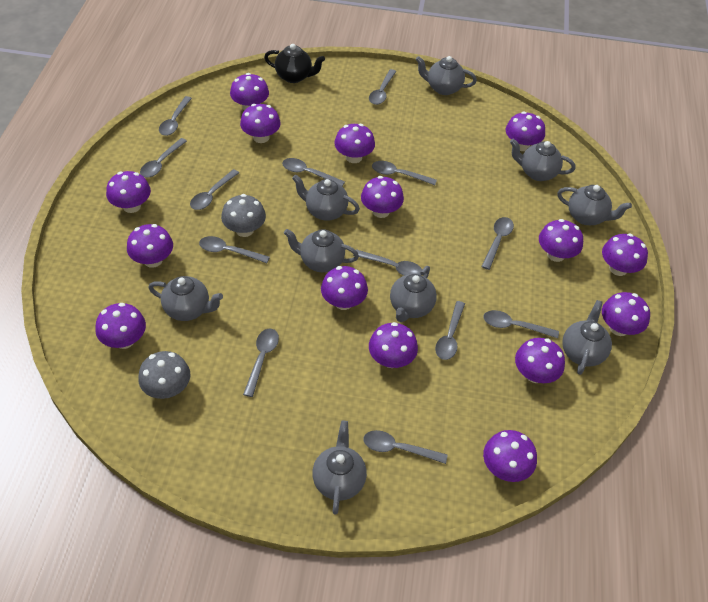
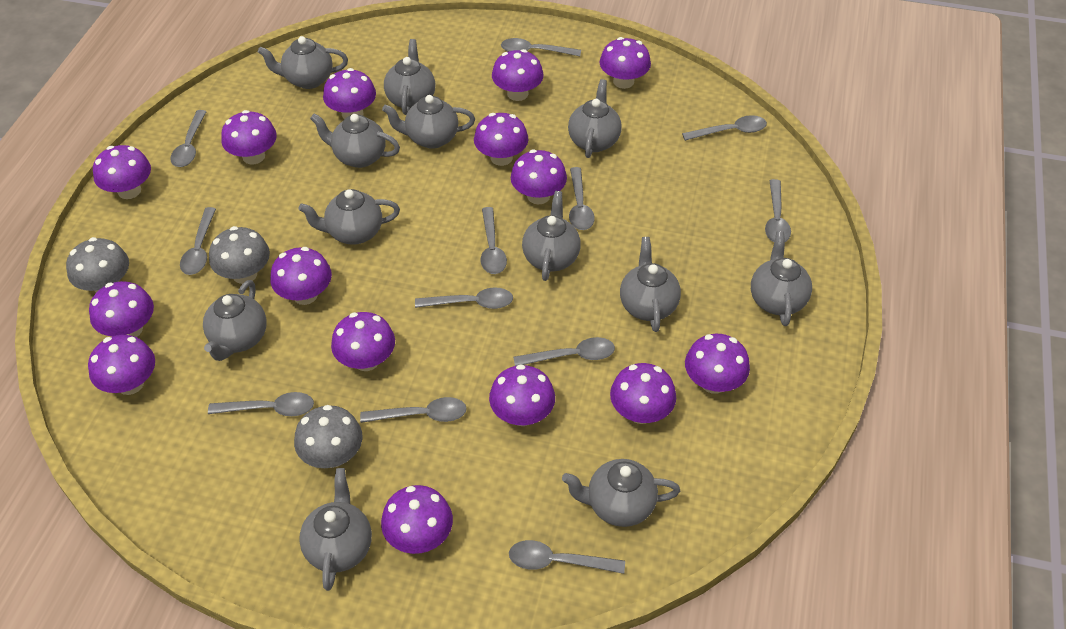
black teapot: [264,44,325,83] = 1 -> none = 0
grey mushroom: [138,351,190,399] [221,194,266,237] = 2 -> [66,237,129,292] [209,226,270,284] [294,405,362,468] = 3
grey spoon: [140,138,187,177] [159,96,192,136] [190,169,239,210] [199,236,270,263] [243,329,279,397] [282,158,345,186] [353,249,422,276] [364,430,448,464] [369,69,396,105] [372,161,437,185] [435,301,465,360] [481,217,514,270] [483,310,559,338] = 13 -> [170,110,207,167] [180,207,216,275] [208,392,314,416] [360,397,467,423] [415,287,513,309] [480,207,507,274] [501,38,581,56] [509,540,625,574] [513,337,615,366] [569,167,595,230] [682,115,767,141] [765,179,791,242] = 12
grey teapot: [148,276,223,321] [284,229,359,272] [292,175,360,221] [312,421,367,515] [390,266,437,322] [415,56,477,95] [510,139,575,181] [557,185,632,225] [562,300,612,375] = 9 -> [203,280,267,361] [258,36,348,89] [298,189,400,245] [299,468,372,591] [310,113,400,168] [382,95,475,149] [384,39,435,115] [522,191,581,281] [562,459,680,527] [568,79,622,158] [620,237,681,332] [751,231,812,326] = 12

